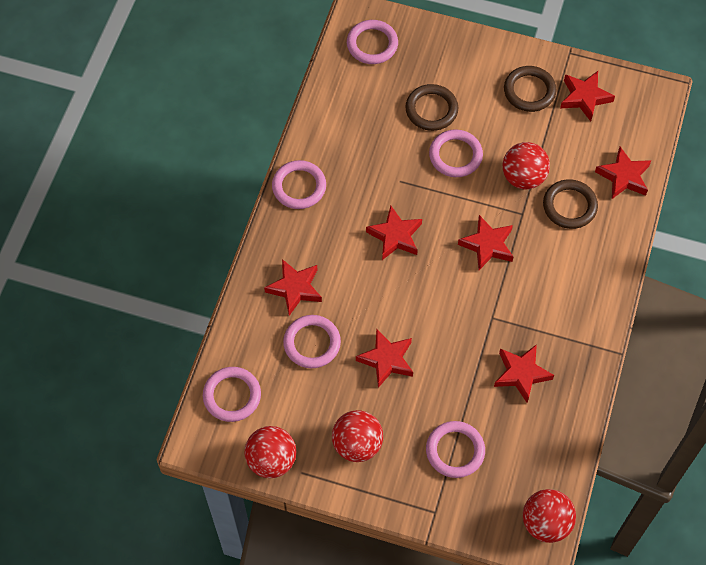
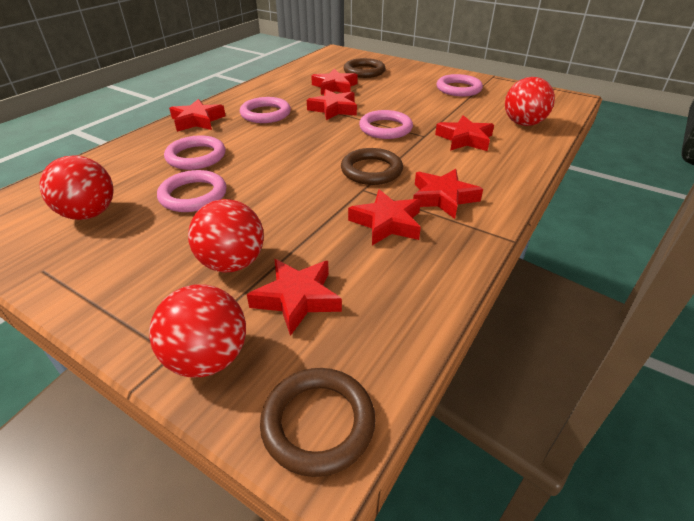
pink ring: [203,367,261,422] [272,160,326,209] [283,315,341,368] [347,20,398,64] [426,421,485,478] [429,129,483,177] = 6 -> [157,170,227,212] [164,135,225,170] [240,97,291,123] [359,110,413,139] [437,74,483,96] = 5

